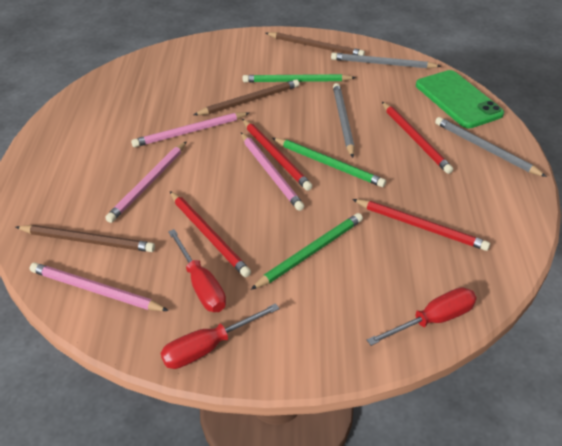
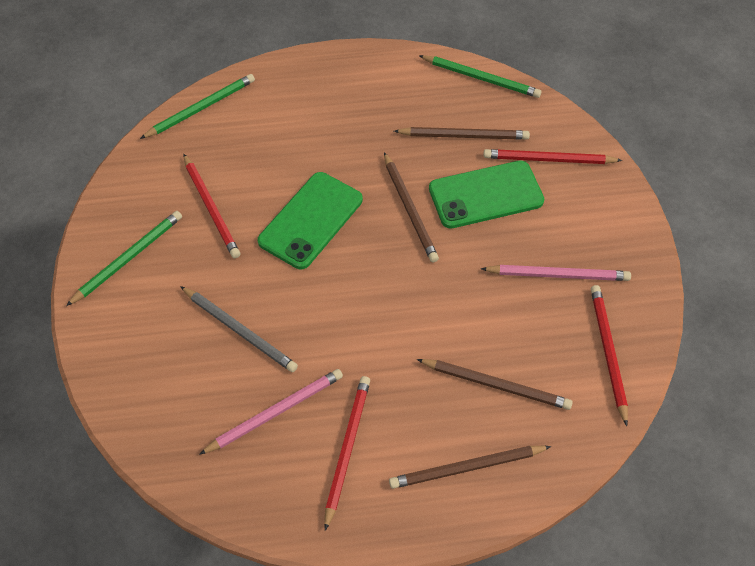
brown pencil: [16,225,155,252] [194,79,299,115] [266,32,365,56] = 3 -> [384,152,439,262] [389,446,551,489] [394,127,530,140] [417,359,573,410] = 4
green phone: [416,70,504,129] = 1 -> [258,172,363,269] [429,161,544,229] = 2
grey pencil: [331,53,441,69] [333,83,355,158] [435,117,547,177] = 3 -> [180,286,298,372] = 1
pink pencil: [30,263,169,311] [105,141,187,223] [131,112,249,147] [241,132,304,211] = 4 -> [199,369,343,455] [481,265,631,281] = 2
red screwdriver: [161,303,280,369] [168,229,226,312] [367,287,477,346] = 3 -> none = 0

